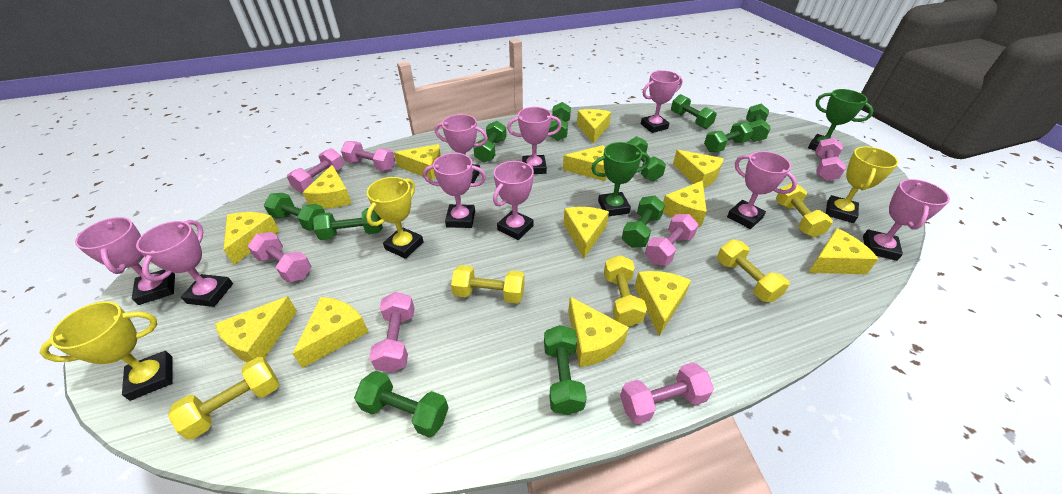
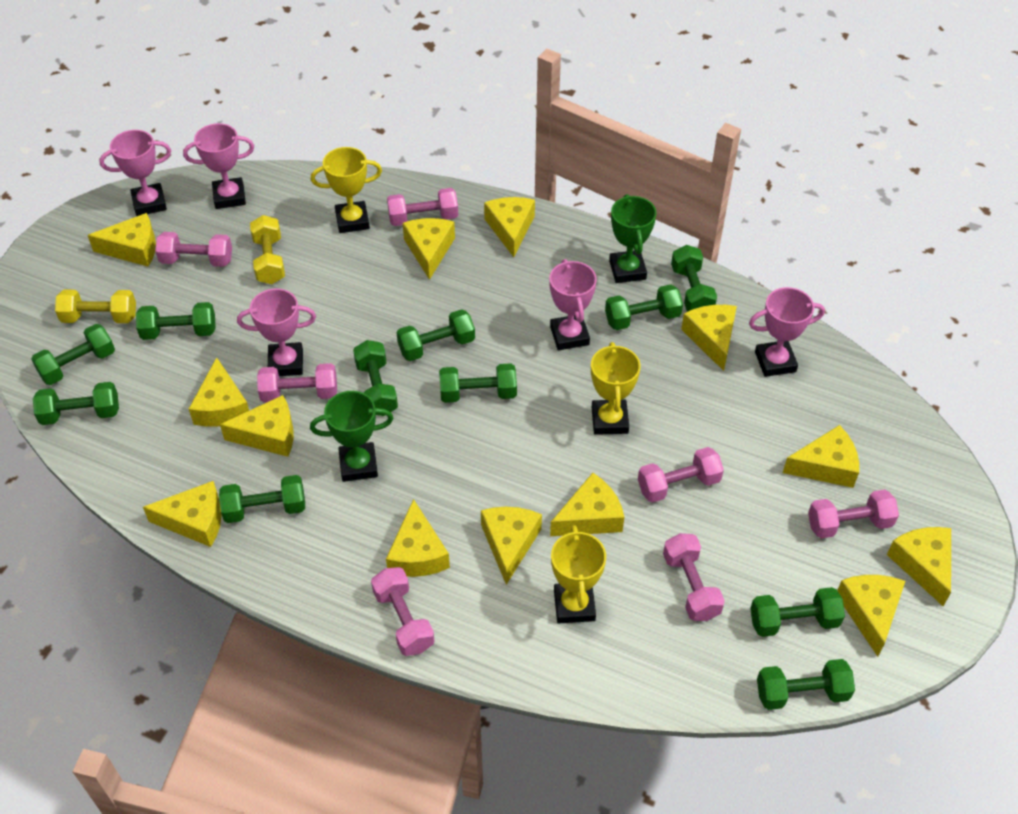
pink trophy: [75,217,175,305] [136,220,233,307] [423,153,486,228] [435,114,488,183] [493,161,534,240] [507,107,562,174] [641,70,683,133] [727,151,797,229] [863,179,950,261] = 9 -> [99,130,171,216] [183,123,254,209] [237,289,316,376] [549,259,597,350] [749,287,825,377] = 5
yellow dumbbell: [168,357,279,439] [451,265,525,303] [604,255,647,326] [717,239,790,302] [776,183,833,237] = 5 -> [55,290,136,323] [250,215,285,284] = 2

